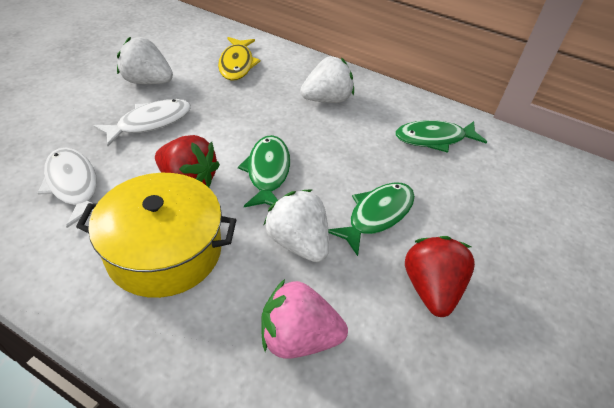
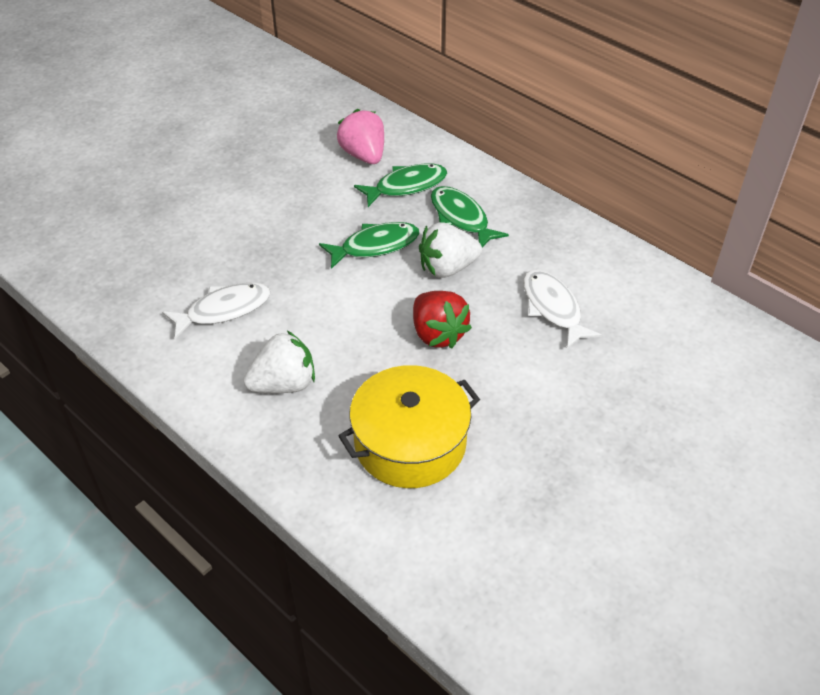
red strawberry: [155,135,220,187] [405,236,475,317] = 2 -> [413,291,472,349] = 1
white strawberry: [117,37,173,84] [264,190,329,262] [301,56,354,103] = 3 -> [243,331,315,393] [419,222,482,278] = 2
yellow fish: [218,37,261,81] = 1 -> none = 0

